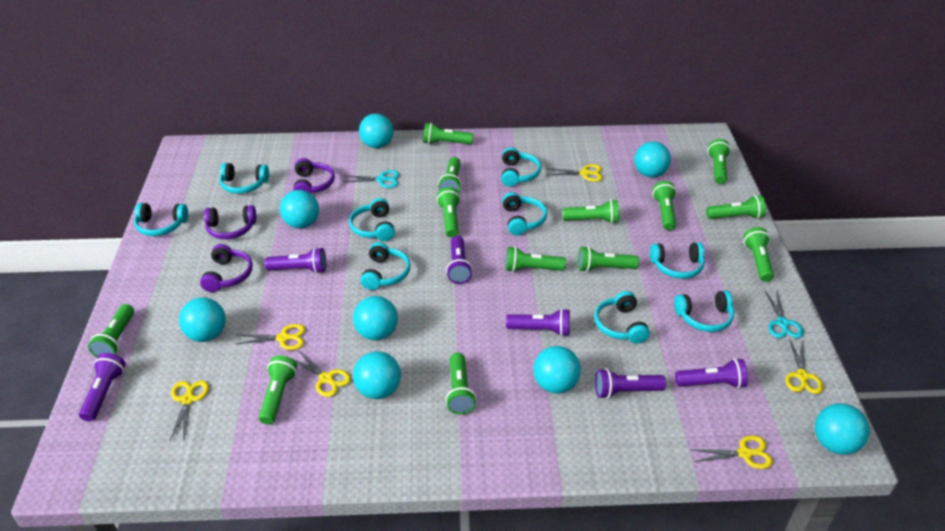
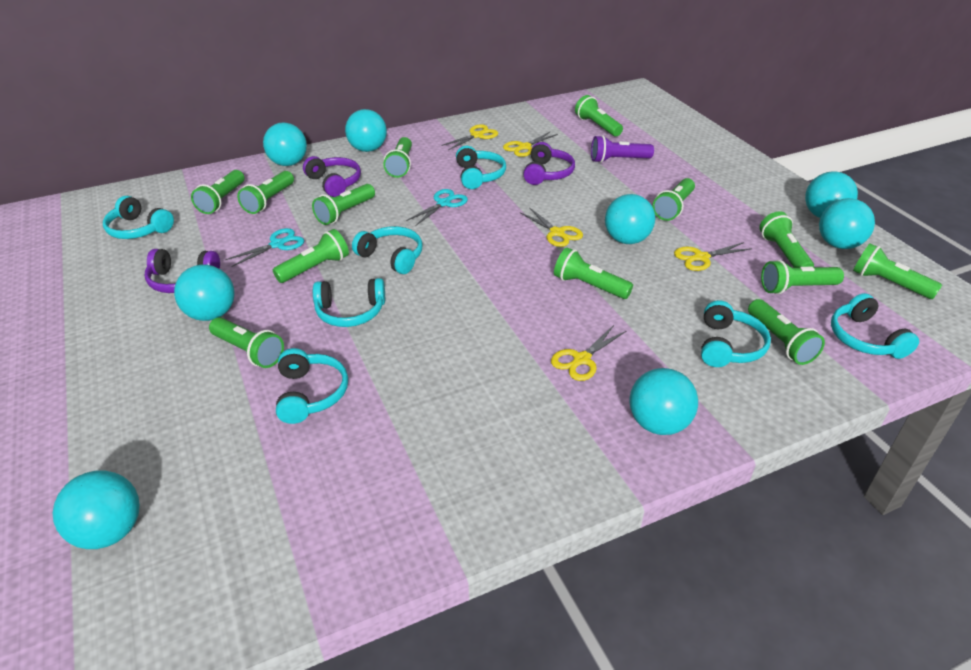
purple flashlight: [79,353,126,421] [264,247,326,273] [446,236,473,284] [506,308,570,336] [595,368,666,399] [675,358,748,388] = 6 -> [591,135,654,163] = 1
turquoise headphones: [134,203,188,236] [219,163,269,194] [349,198,395,241] [360,242,410,290] [501,147,541,187] [502,192,547,235] [594,291,650,344] [650,242,705,279] [674,290,734,332] = 9 -> [103,196,174,239] [276,348,348,424] [313,278,385,327] [352,226,422,274] [456,146,506,189] [701,300,771,367] [831,293,919,359] = 7
yellow scissors: [170,381,209,441] [236,324,306,350] [289,350,351,397] [549,164,603,182] [693,435,773,469] [786,340,824,394] = 6 -> [441,124,498,150] [503,131,558,157] [520,207,583,247] [551,325,626,381] [674,242,752,271] = 5

